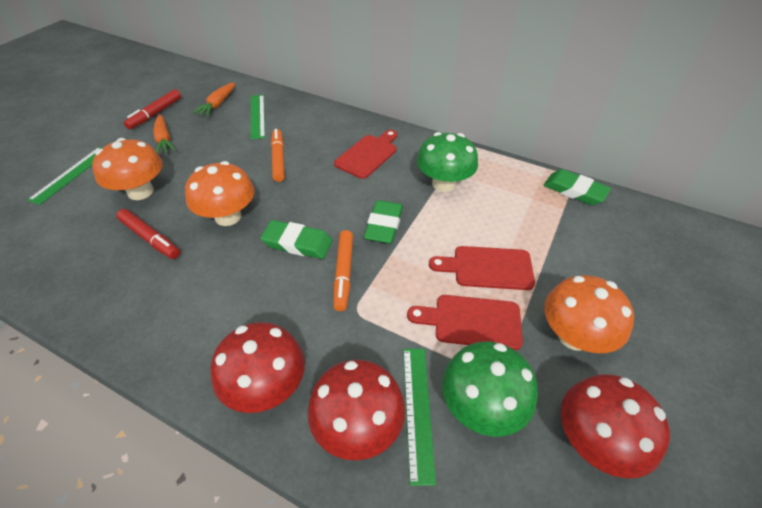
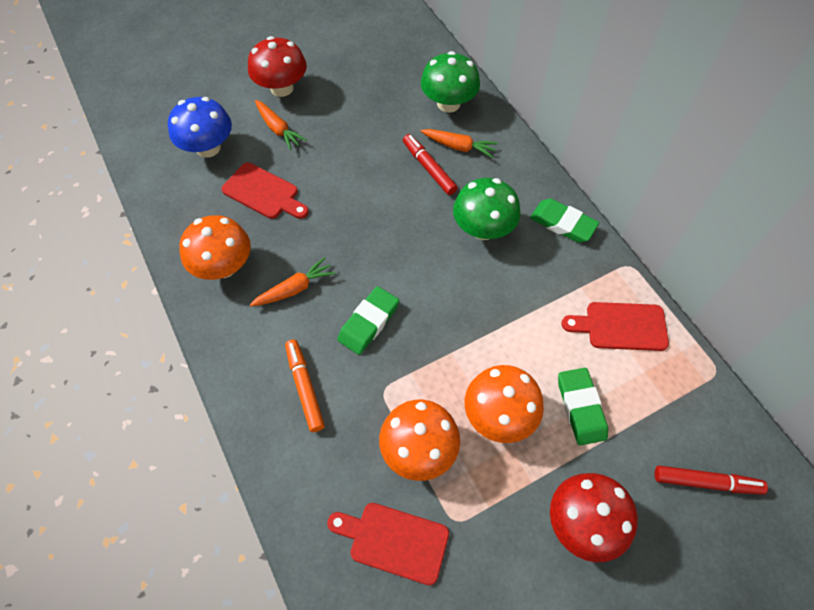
blue mushroom: none = 0 -> [168,97,232,158] = 1
green ruler: [27,147,102,205] [251,95,265,139] [403,349,436,486] = 3 -> none = 0
orange carrot: [153,114,176,154] [193,82,235,117] = 2 -> [250,257,335,306] [255,100,307,150] [420,129,498,158] = 3
orange marker: [271,129,285,182] [333,230,353,311] = 2 -> [285,340,325,432] = 1
red mushroom: [210,322,305,413] [307,360,405,461] [561,374,670,479] = 3 -> [248,36,307,97] [550,473,638,562] = 2

